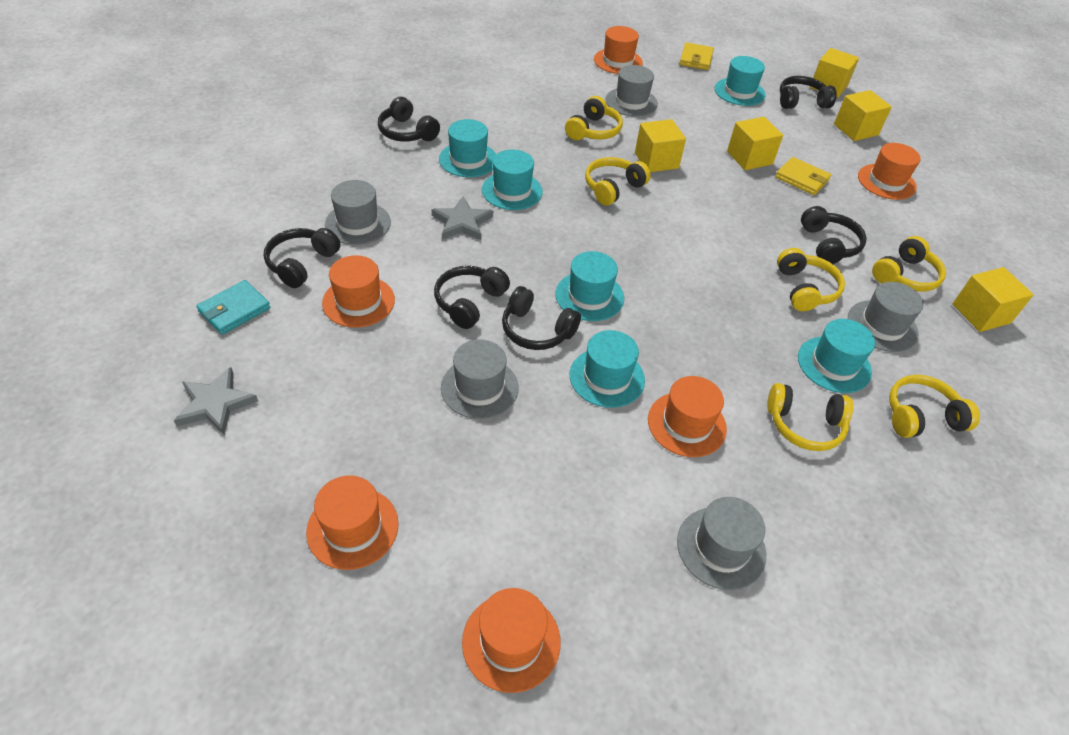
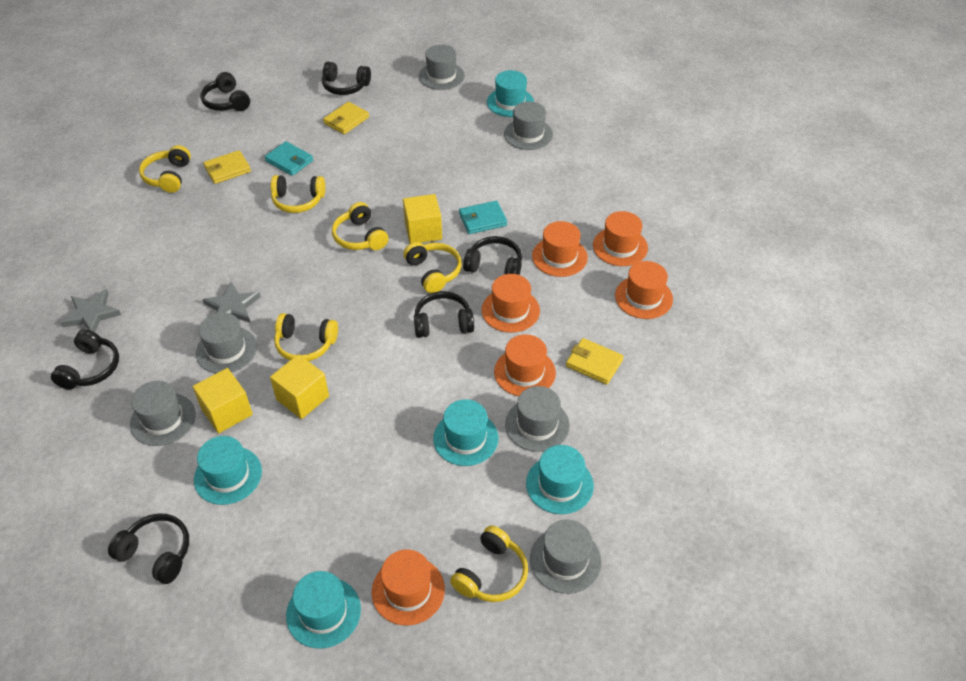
grey hat: [325,180,391,245] [441,339,519,419] [606,65,658,117] [677,497,766,590] [848,282,924,352] = 5 -> [130,381,196,446] [196,313,257,373] [419,45,465,90] [504,101,553,150] [505,386,570,452] [530,520,602,594] = 6
turquoise hat: [439,119,496,177] [482,149,543,210] [555,251,624,321] [570,330,645,408] [715,56,766,106] [798,319,875,393] = 6 -> [194,436,262,505] [286,571,361,649] [433,399,498,466] [487,70,534,117] [526,445,594,514] = 5
turquoise wallet: [196,280,270,335] = 1 -> [265,141,313,176] [459,201,507,234] = 2
yellow cube: [635,119,686,172] [727,117,783,170] [810,48,859,98] [834,90,892,141] [953,267,1034,332] = 5 -> [193,368,253,433] [270,354,329,419] [403,194,442,244] = 3
yellow wallet: [680,42,714,70] [775,157,831,195] = 2 -> [203,150,251,184] [323,102,369,134] [566,338,624,384] = 3

